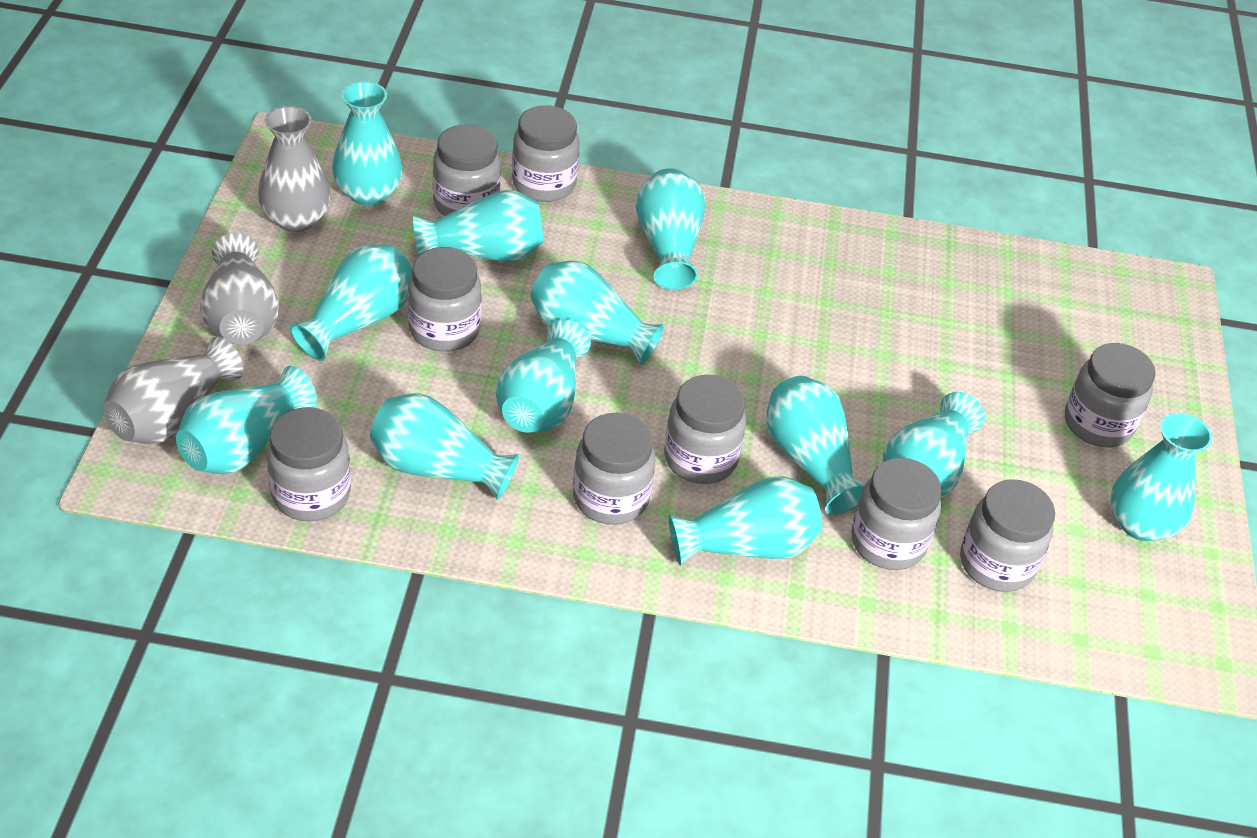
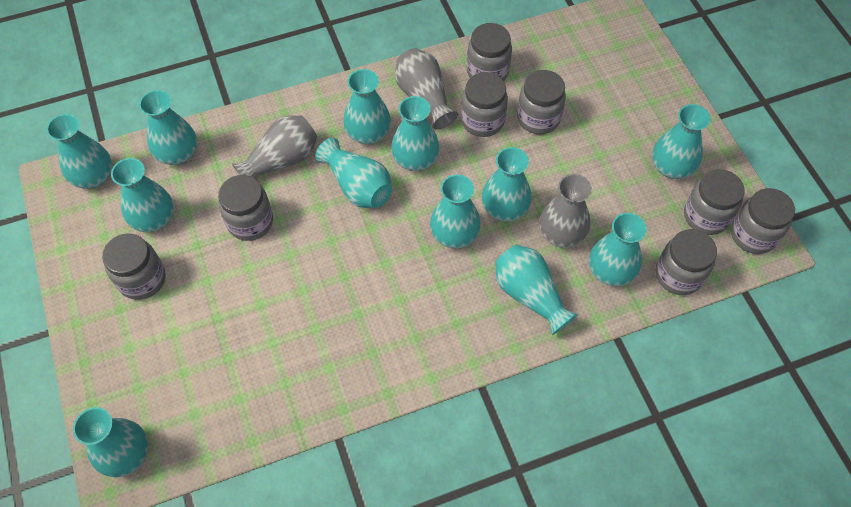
grey jar: [267,407,351,521] [408,247,481,352] [433,124,501,216] [512,105,580,202] [573,413,655,525] [664,375,746,484] [851,458,942,570] [960,479,1055,592] [1065,343,1156,447] = 9 -> [102,234,165,300] [218,175,273,241] [461,72,508,137] [467,23,512,81] [517,70,566,134] [656,229,717,295] [684,169,745,235] [731,188,795,254] = 8

